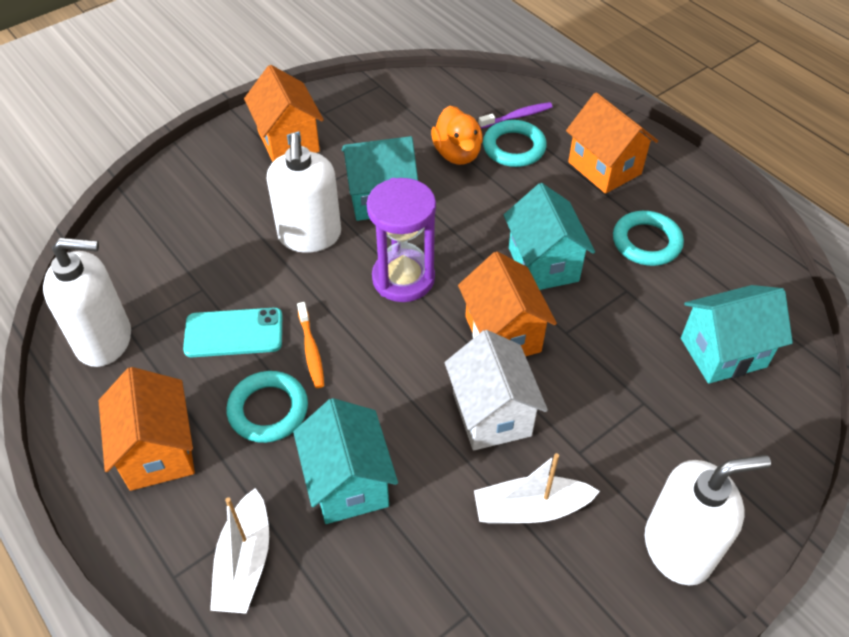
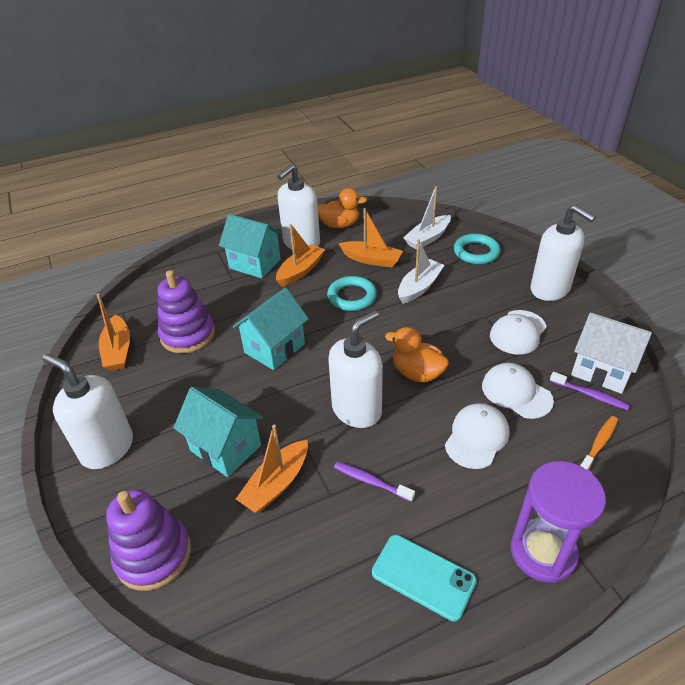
orange boat: none = 0 -> [96,294,130,371] [236,425,308,513] [276,224,325,287] [338,208,403,267] = 4
orange duck: [431,106,483,165] = 1 -> [318,188,367,228] [385,327,449,383] = 2
orange house: [99,367,195,491] [244,65,324,162] [458,251,557,356] [566,92,658,194] = 4 -> none = 0
purple stacking toy: none = 0 -> [106,489,191,591] [157,270,215,353] = 2
purple toothbrush: [478,102,553,129] = 1 -> [334,462,415,502] [550,372,630,410] = 2
turquoise house: [293,398,398,524] [342,136,418,221] [504,183,595,290] [681,285,793,384] = 4 -> [173,387,263,477] [219,214,282,278] [232,288,309,370] = 3
turquoise ring: [226,371,308,443] [483,120,547,167] [613,211,684,266] = 3 -> [327,276,377,311] [454,234,500,264] = 2
white cap: none = 0 -> [445,403,509,469] [482,363,554,419] [490,310,547,355] = 3
white soap dispenser: [43,238,131,367] [267,133,341,253] [645,455,771,585] = 3 -> [42,354,133,469] [277,164,320,249] [328,310,383,428] [530,205,596,301] = 4

